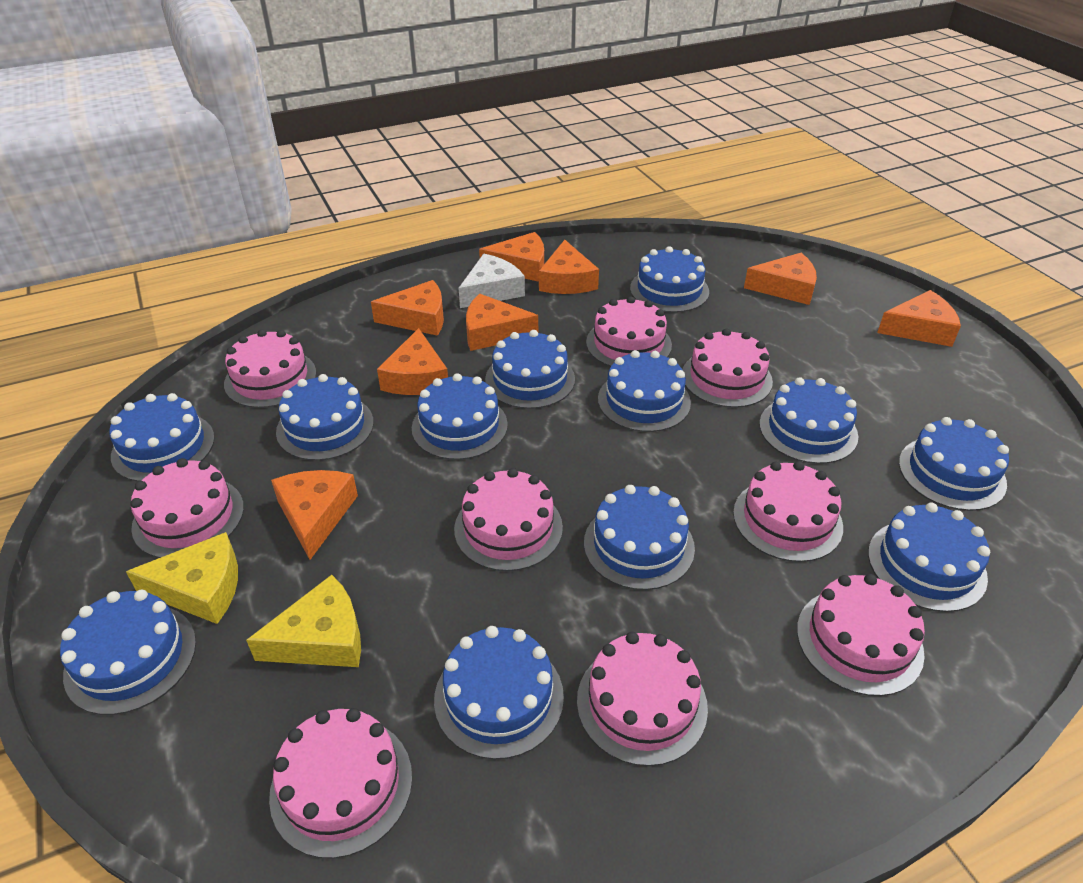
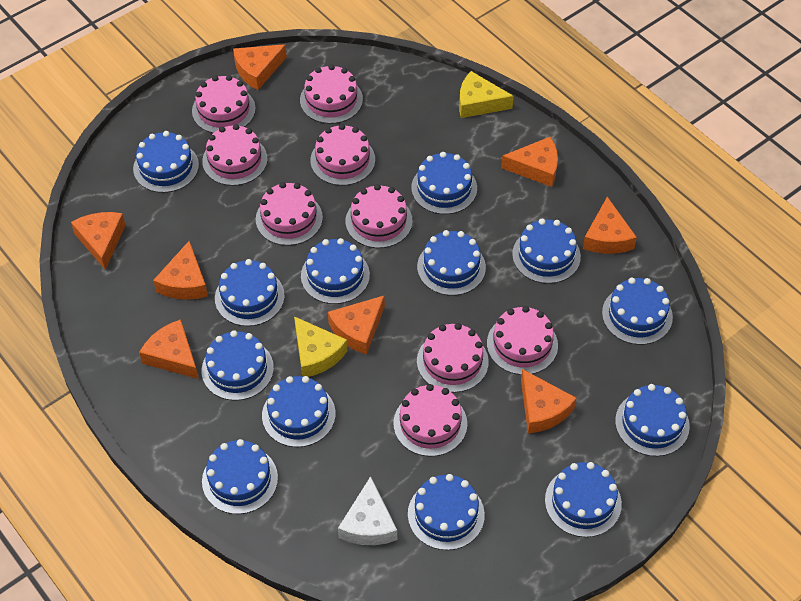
blue cake: [60,589,196,715] [109,393,215,482] [276,374,374,461] [412,373,508,460] [434,626,564,759] [485,330,575,409] [584,485,695,590] [598,350,691,432] [630,246,709,313] [759,377,858,464] [868,503,990,612] [899,417,1009,511] = 12 -> [133,131,199,193] [202,330,274,401] [202,439,278,514] [215,259,285,326] [262,376,336,447] [301,238,370,304] [408,474,485,550] [411,152,477,214] [417,230,486,296] [512,219,581,284] [545,462,622,537] [602,278,673,345] [615,384,690,456] = 13

